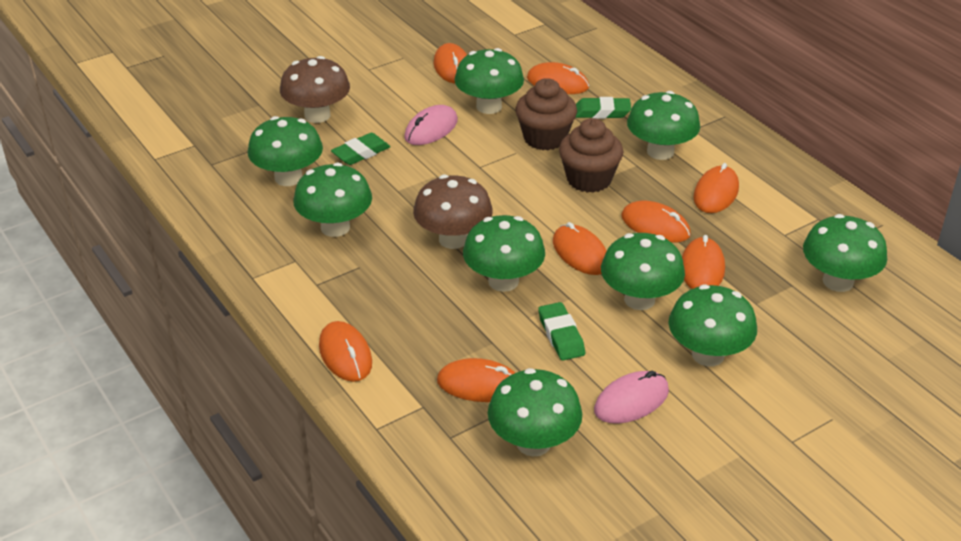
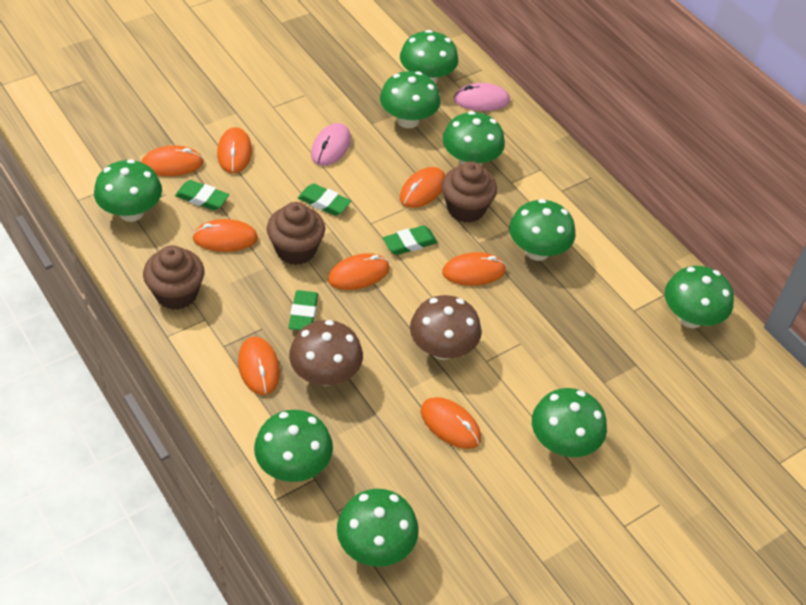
brown cupcake: [515,78,577,150] [559,118,623,193] = 2 -> [143,245,204,310] [267,202,325,265] [442,161,497,223] = 3
green eraser: [331,133,390,165] [538,302,585,361] [575,97,631,119] = 3 -> [175,180,229,210] [289,290,318,330] [298,183,351,216] [383,225,438,255] = 4

